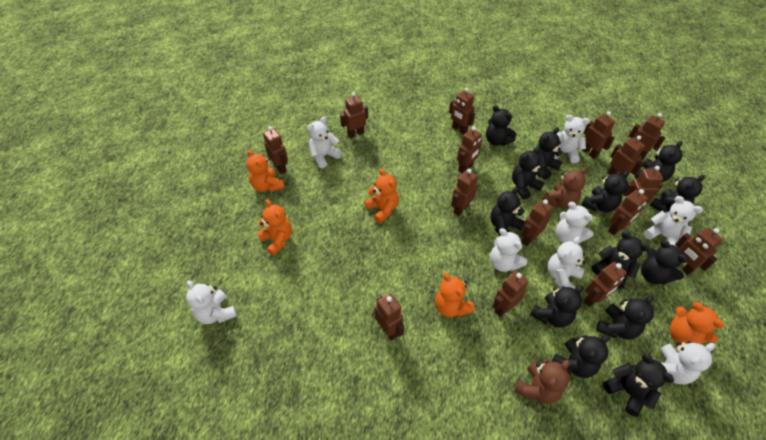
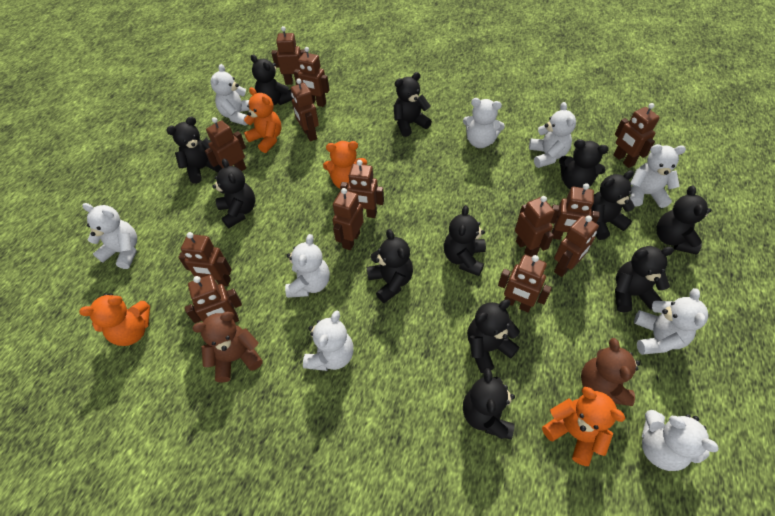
black teddy bear: [486,105,516,146] [490,187,525,236] [512,147,545,200] [530,286,584,328] [533,127,563,180] [552,335,609,378] [581,171,629,212] [592,231,650,289] [596,295,654,339] [603,354,674,417] [635,141,683,182] [641,240,687,285] [650,175,705,212] = 13 -> [166,117,222,184] [212,159,255,228] [251,55,293,106] [366,229,413,303] [393,72,432,137] [444,205,486,276] [463,368,515,440] [467,299,520,373] [559,139,609,189] [592,170,635,240] [615,246,674,312] [657,186,711,255] = 12
brown robot: [263,126,288,174] [340,92,368,138] [375,293,404,341] [449,88,475,135] [451,169,478,216] [457,126,482,173] [492,271,528,317] [521,199,553,246] [582,111,615,159] [583,262,627,307] [608,136,645,178] [608,189,648,236] [623,166,663,203] [629,113,665,160] [675,228,723,275] = 15 -> [178,232,232,286] [185,275,242,323] [205,117,246,171] [271,26,306,85] [291,78,319,141] [294,47,329,107] [333,188,364,250] [340,160,384,218] [498,255,552,312] [515,196,555,257] [550,183,600,240] [554,215,599,277] [614,103,660,168] = 13
orange teddy bear: [247,150,285,192] [257,199,292,256] [364,169,399,223] [435,273,475,317] [670,302,724,344] = 5 -> [79,294,150,346] [244,87,281,153] [323,141,367,189] [542,387,626,466] = 4
white teddy bear: [186,280,237,324] [307,117,342,168] [490,228,528,272] [547,236,586,289] [554,115,590,163] [556,202,594,244] [644,196,703,246] [652,341,715,385] = 8 -> [82,203,137,269] [210,64,249,125] [285,234,330,298] [303,311,354,371] [463,98,505,148] [529,102,576,168] [630,144,686,208] [634,288,708,355] [642,410,719,471] = 9

